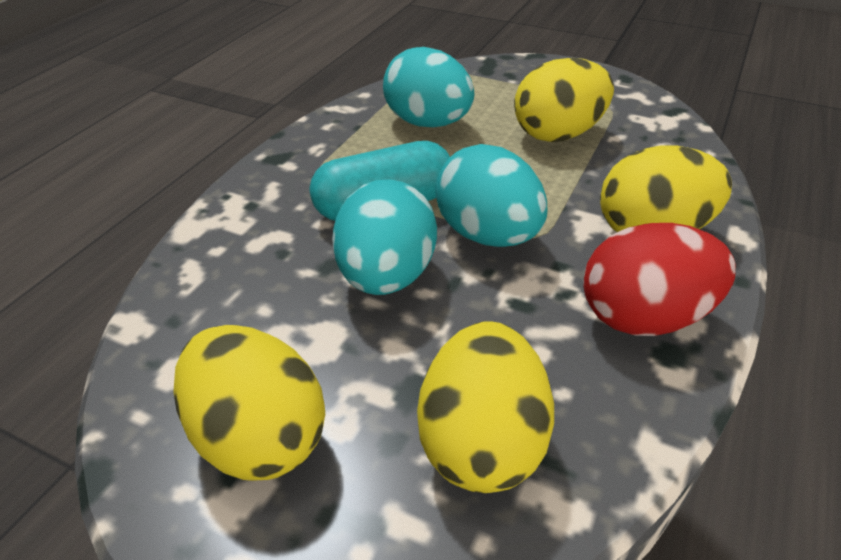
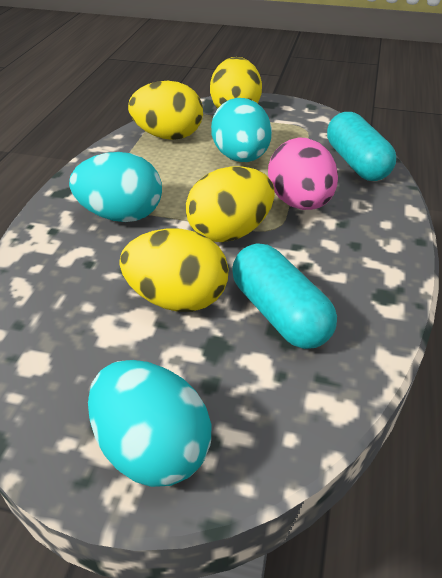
pink egg: none = 0 -> [268,138,338,210] = 1
red egg: [583,223,736,336] = 1 -> none = 0
turquoise capsule: [309,141,450,221] = 1 -> [232,243,337,349] [327,112,396,181] = 2

